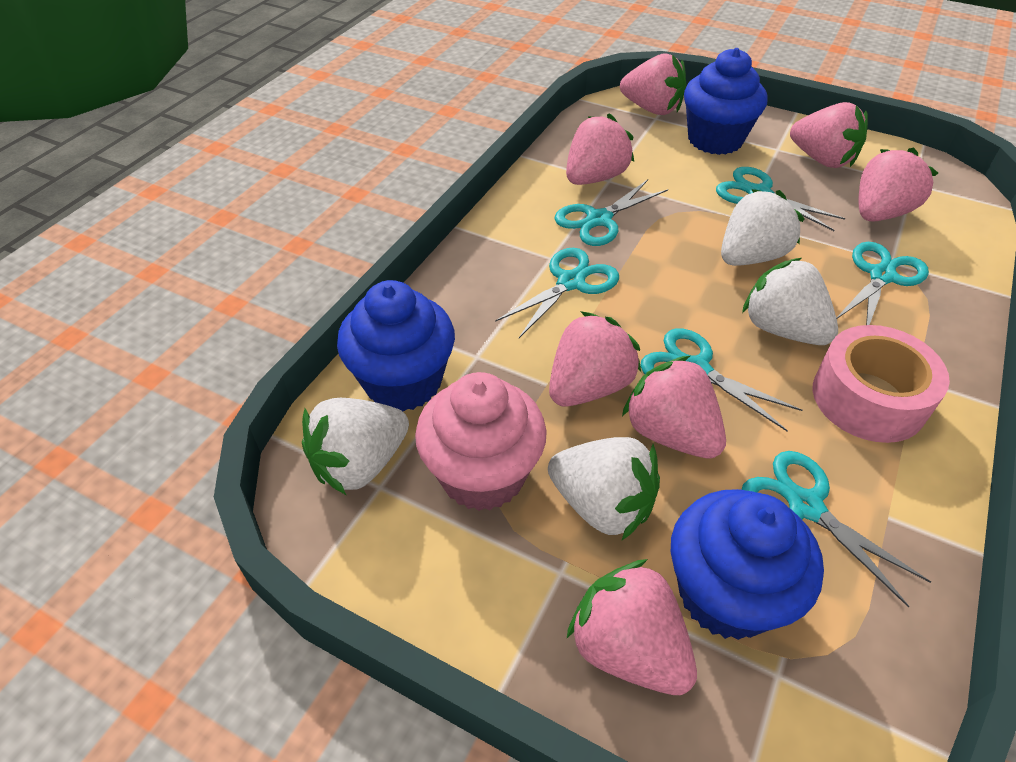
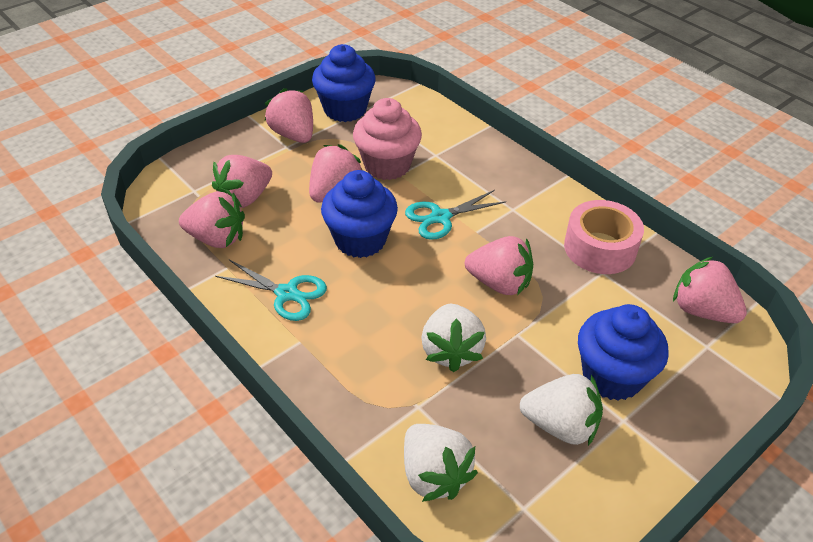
pink strawberry: [549,311,641,407] [566,114,634,185] [567,559,697,695] [620,53,686,115] [622,356,726,459] [790,102,868,168] [858,148,938,222] = 7 -> [179,192,245,248] [212,155,272,208] [265,88,313,143] [309,144,362,203] [465,236,533,296] [673,257,747,323] = 6
turquoise scissors: [495,248,619,338] [554,179,668,246] [640,328,803,431] [716,167,846,231] [741,451,931,608] [836,242,929,325] = 6 -> [215,260,327,321] [405,190,506,240] = 2
white strawberry: [302,398,409,495] [548,437,660,541] [721,189,804,266] [742,258,838,345] = 4 -> [404,424,478,502] [421,304,486,372] [520,374,603,446] = 3

